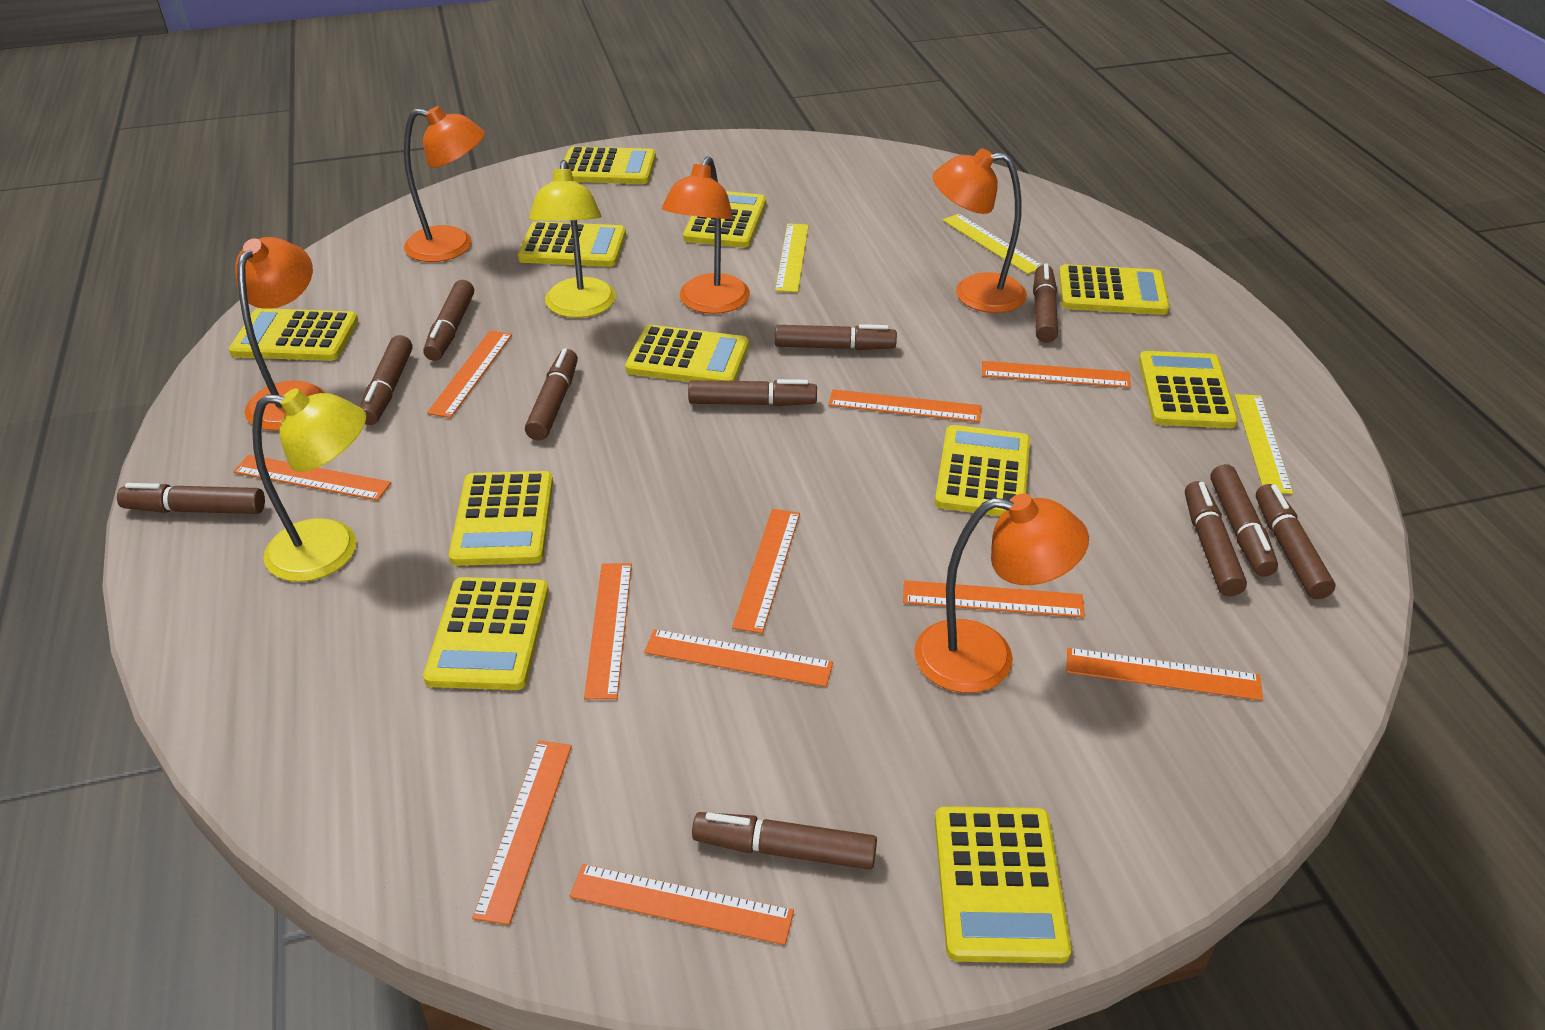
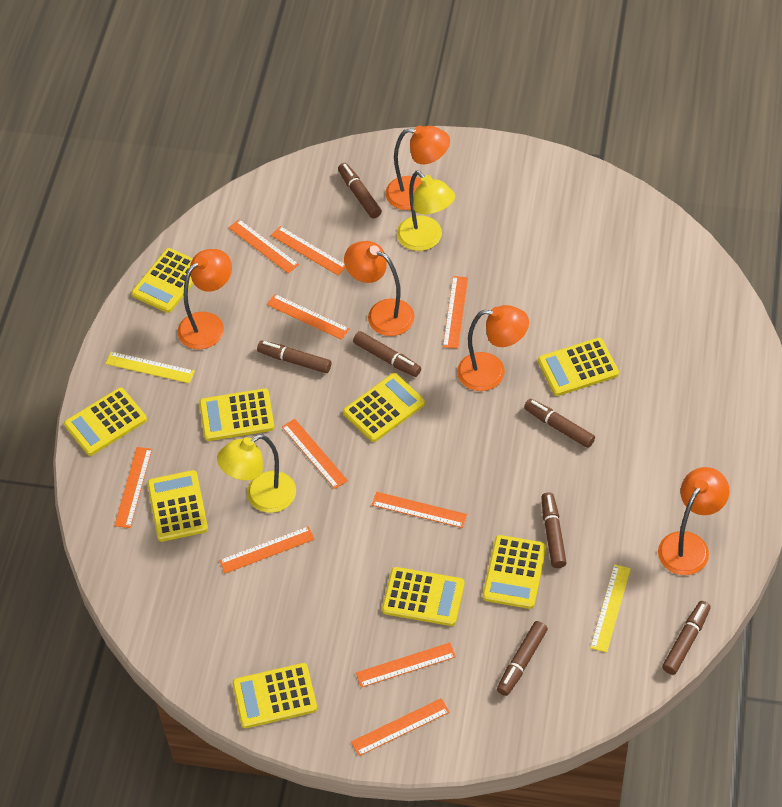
brown marker: [117,483,265,514] [360,335,413,425] [423,280,474,361] [525,348,578,441] [688,379,817,406] [692,812,877,870] [775,324,897,350] [1033,263,1058,343] [1185,481,1247,596] [1210,464,1278,577] [1256,484,1336,599] = 11 -> [257,341,331,373] [338,163,382,218] [353,331,421,377] [497,621,548,696] [524,399,595,448] [541,492,567,568] [662,601,711,675] = 7
orange ruler: [233,455,391,501] [427,330,512,418] [472,741,572,925] [570,864,794,945] [584,563,632,699] [644,629,833,687] [732,509,800,633] [829,389,981,422] [903,580,1085,618] [982,361,1131,388] [1067,648,1263,701] = 11 -> [114,447,152,528] [219,526,315,574] [229,219,299,273] [267,294,350,340] [271,226,346,275] [282,419,348,489] [351,698,450,756] [356,643,456,688] [372,492,467,528] [443,276,468,349] = 10
yellow calculator: [229,308,358,361] [423,577,549,690] [449,471,553,566] [517,221,626,267] [564,146,656,184] [625,325,749,382] [683,191,766,248] [935,425,1030,516] [935,806,1072,963] [1059,264,1170,315] [1139,351,1238,428] = 11 -> [64,388,147,456] [131,248,194,313] [147,470,208,542] [199,388,275,441] [232,663,317,728] [343,373,425,442] [382,567,465,626] [483,535,546,609] [538,338,619,396] = 9
yellow ruler: [775,223,809,292] [943,214,1042,274] [1235,394,1293,494] = 3 -> [105,352,195,383] [590,564,631,652] = 2

